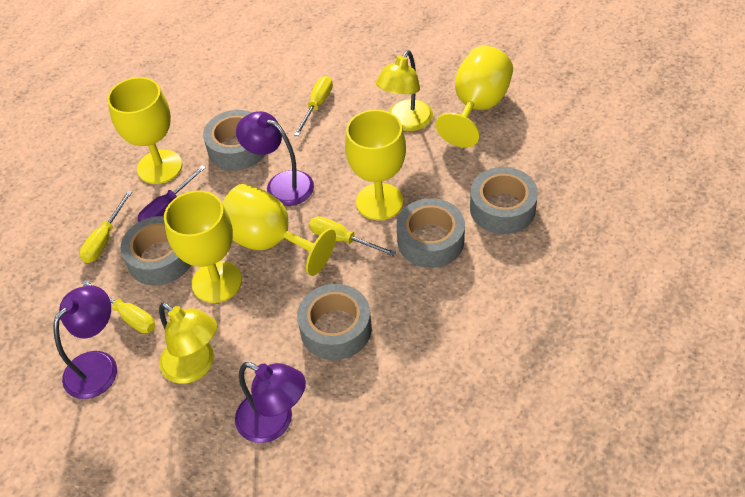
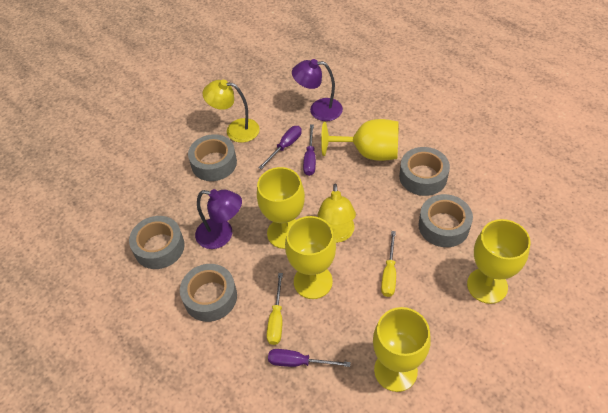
purple lamp: [53,285,117,399] [235,362,306,443] [236,111,314,206] = 3 -> [195,189,242,249] [292,59,343,121] = 2
purple screwdriver: [138,165,206,222] = 1 -> [258,126,302,169] [268,349,351,367] [303,125,316,176] = 3
yellow screwdriver: [79,191,132,263] [81,280,156,333] [294,76,333,136] [309,216,396,256] = 4 -> [267,273,283,345] [381,231,396,297] = 2

